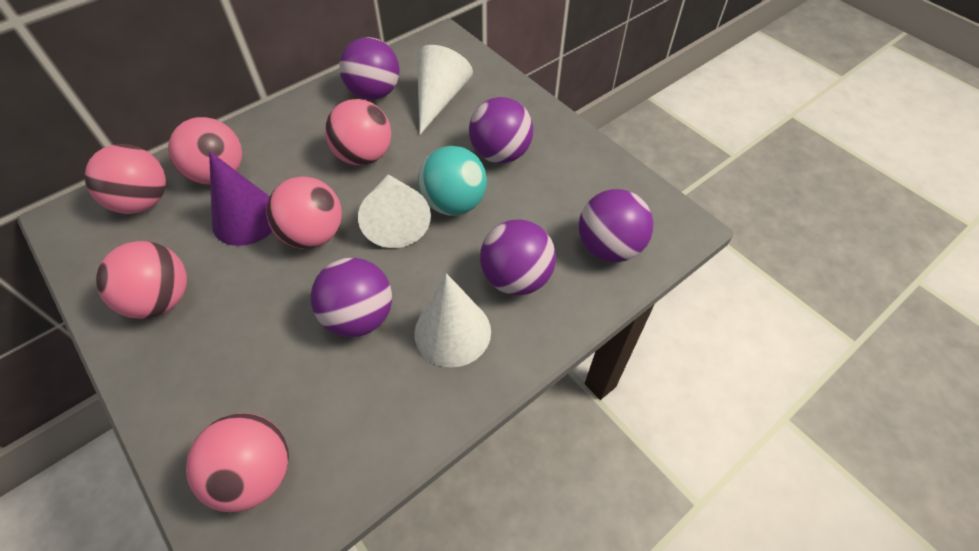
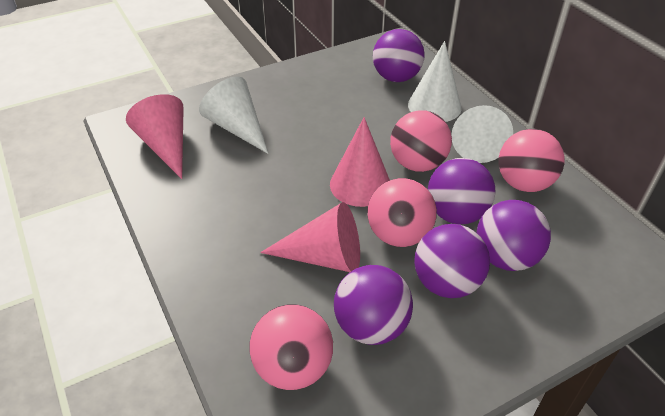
pink ball: [85,144,166,214] [96,241,187,319] [168,117,242,185] [186,413,289,512] [266,176,342,249] [325,99,391,165] = 6 -> [249,304,333,390] [367,178,437,247] [390,110,452,172] [498,129,565,192] = 4
pink cone: none = 0 -> [126,94,184,179] [260,202,360,272] [330,117,390,207] = 3
purple cone: [209,151,273,246] = 1 -> none = 0
turquoise ball: [418,146,487,216] = 1 -> none = 0

